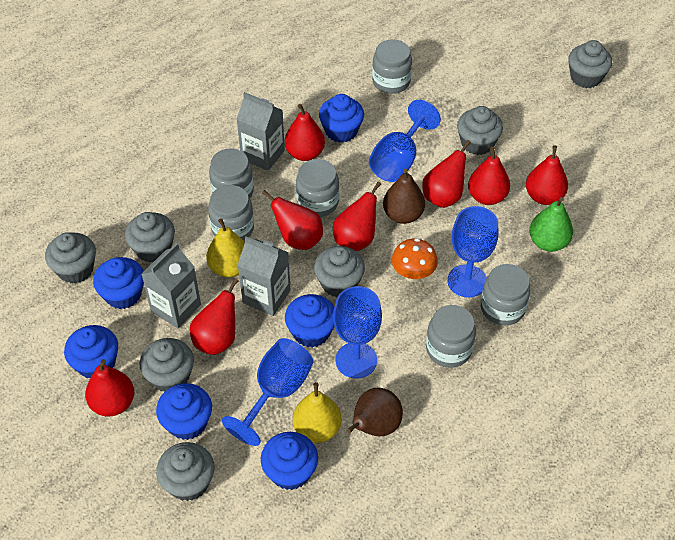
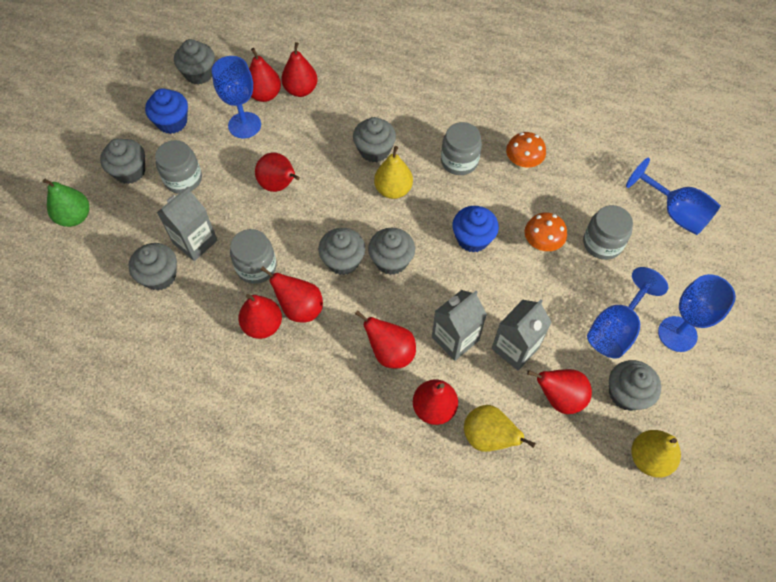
blue cupcake: [64,325,118,378] [93,257,144,309] [156,383,212,440] [261,432,318,490] [285,294,335,348] [319,94,364,143] = 6 -> [145,88,188,134] [452,206,499,253] = 2
brown pear: [347,387,403,436] [383,169,425,224] = 2 -> none = 0
grey jar: [208,185,254,241] [209,148,254,198] [296,159,339,217] [372,39,412,94] [426,305,476,368] [481,264,531,325] = 6 -> [155,140,202,194] [230,229,277,284] [441,122,482,175] [583,205,633,260] = 4
orange mushroom: [392,238,438,282] = 1 -> [506,132,546,171] [525,213,567,252] = 2
yellow pear: [206,218,245,277] [293,382,342,443] = 2 -> [374,146,413,199] [464,405,536,452] [632,430,681,478] = 3

